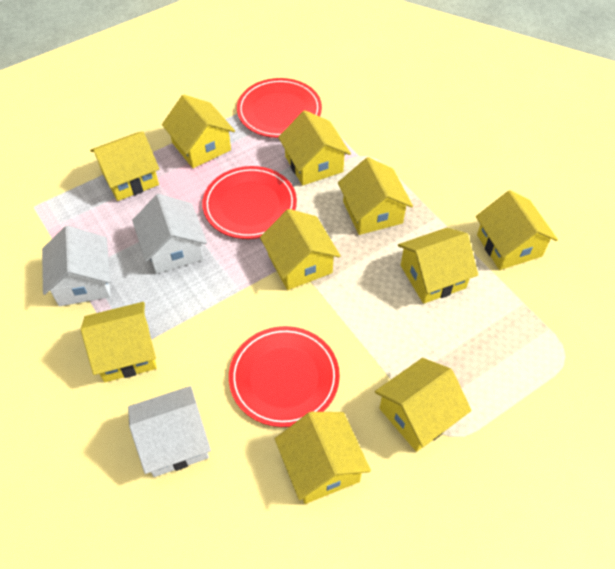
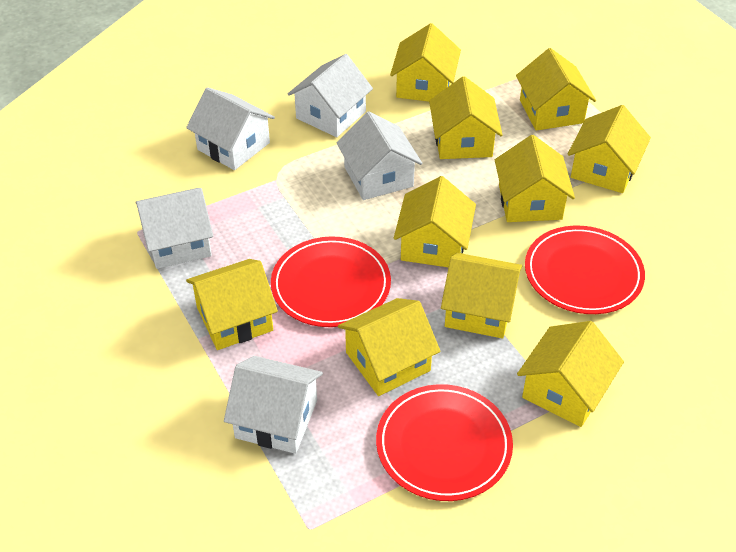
white house: [42,226,111,306] [128,386,211,477] [132,194,207,274] = 3 -> [135,188,213,269] [186,87,275,170] [224,356,323,454] [288,54,373,137] [337,111,422,200] = 5

